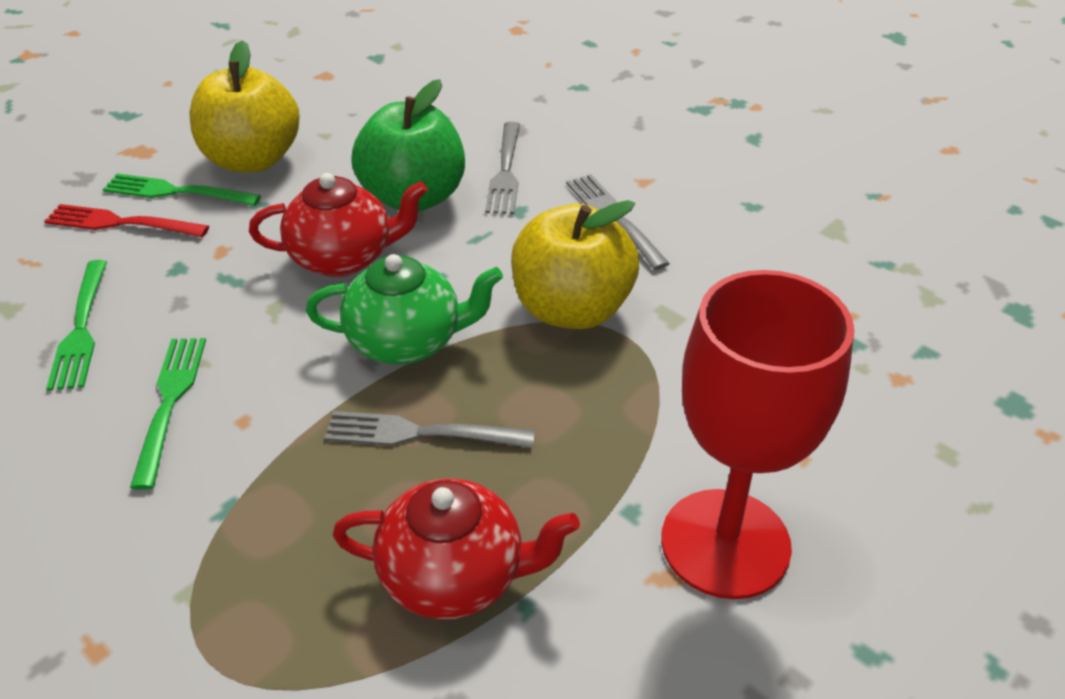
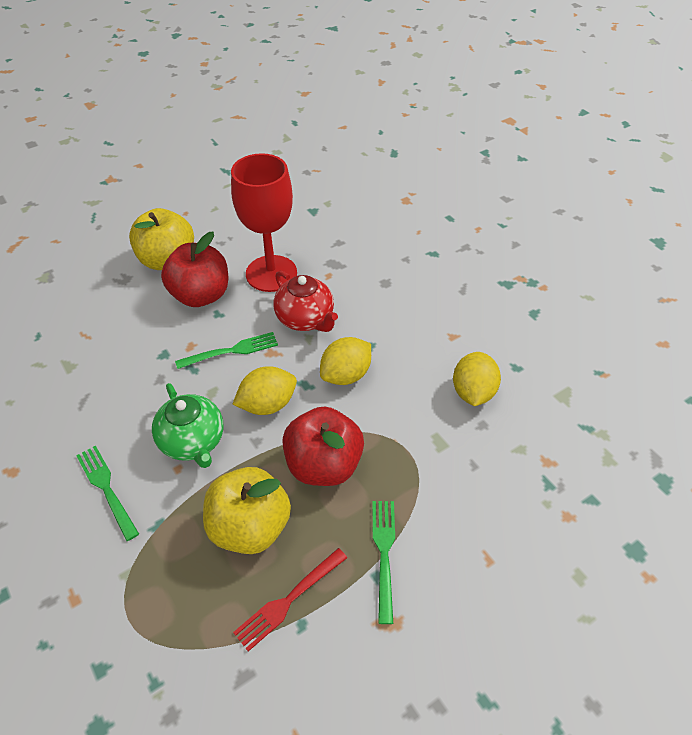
green apple: [351,79,465,212] = 1 -> none = 0
grey fork: [324,411,535,448] [485,122,520,214] [566,174,670,270] = 3 -> none = 0
red apple: none = 0 -> [161,232,228,307] [282,407,364,486] = 2
red teapot: [249,173,428,277] [333,478,580,619] = 2 -> [273,271,338,332] = 1
yellow lemon: none = 0 -> [233,366,297,415] [320,337,371,385] [453,352,501,406] = 3

